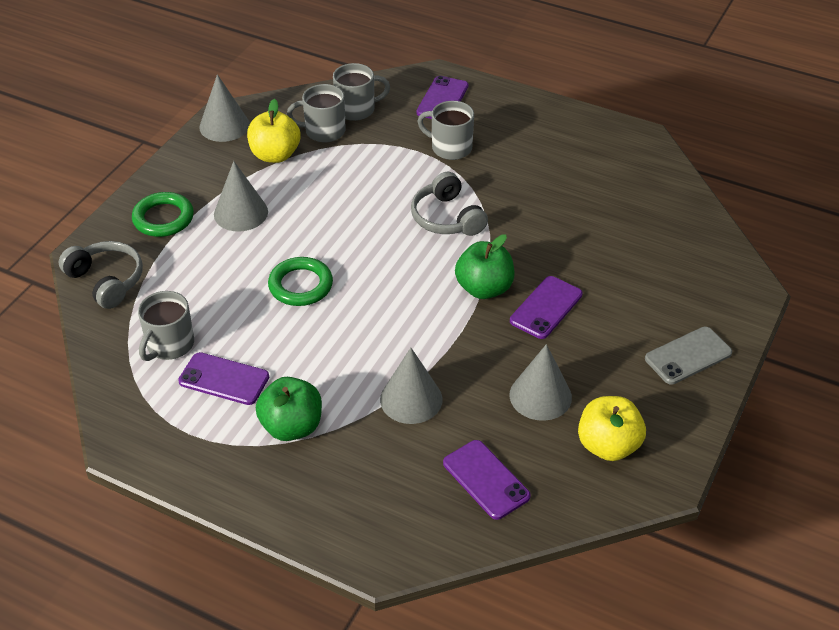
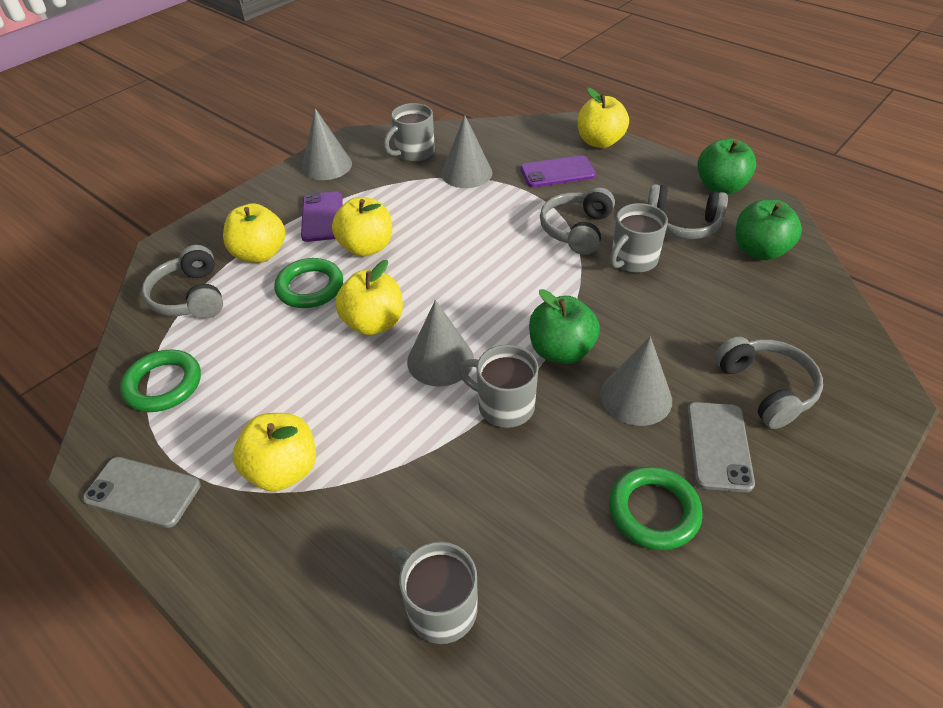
green apple: [256,377,322,441] [455,234,515,299] = 2 -> [529,289,600,364] [697,138,756,194] [736,199,802,260] = 3
green ring: [132,192,194,237] [268,257,333,306] = 2 -> [120,350,201,412] [274,258,343,308] [609,466,703,550] = 3
grey headphones: [59,241,143,309] [411,172,488,236] = 2 -> [142,245,223,319] [540,187,615,255] [647,184,728,240] [714,337,823,429] = 4
grey phone: [645,327,732,385] = 1 -> [83,457,201,528] [687,402,755,492] = 2
purple phone: [178,352,269,405] [416,76,468,119] [443,440,531,520] [510,276,583,339] = 4 -> [301,191,343,242] [521,155,596,187] = 2
yellow apple: [247,99,300,163] [578,396,646,461] = 2 -> [223,203,285,263] [233,413,316,492] [332,197,392,256] [335,260,403,335] [578,88,629,148] = 5

